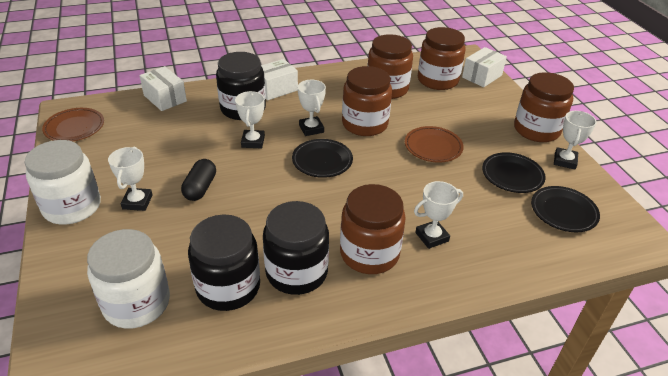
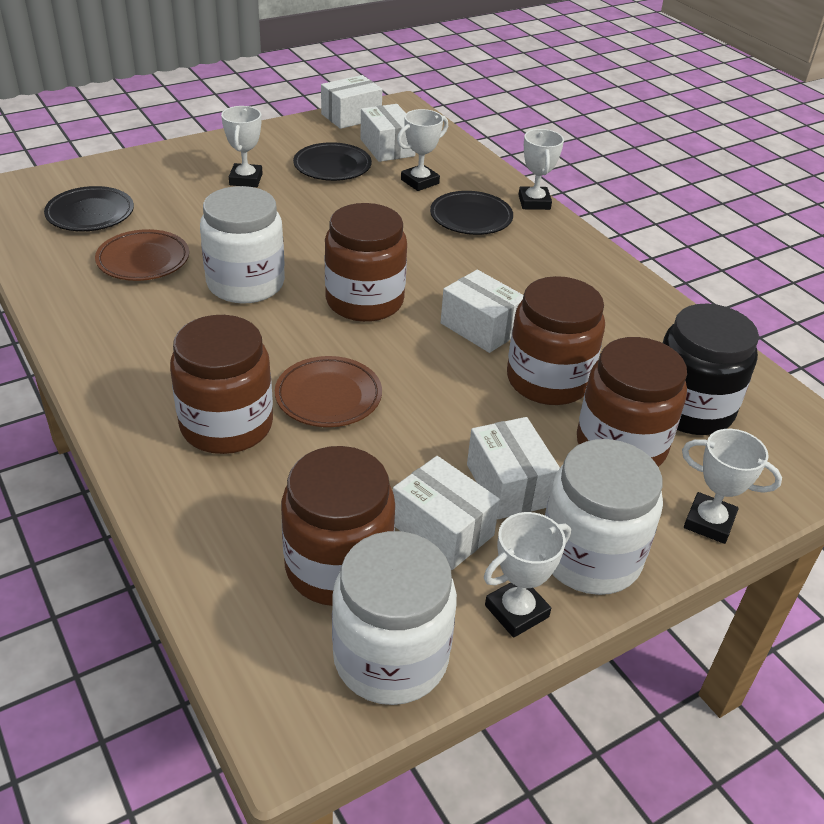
black capsule: [181,159,216,201] = 1 -> none = 0
black jar: [188,214,260,311] [216,52,266,120] [263,201,329,295] = 3 -> [663,304,759,435] = 1
white box: [139,66,187,111] [261,59,298,100] [462,47,507,87] = 3 -> [321,75,383,129] [360,104,415,162] [393,456,500,570] [441,270,523,353] [467,417,560,519] = 5
white jar: [25,140,101,224] [87,229,170,329] = 2 -> [200,186,285,304] [332,531,457,705] [545,439,663,595] = 3

